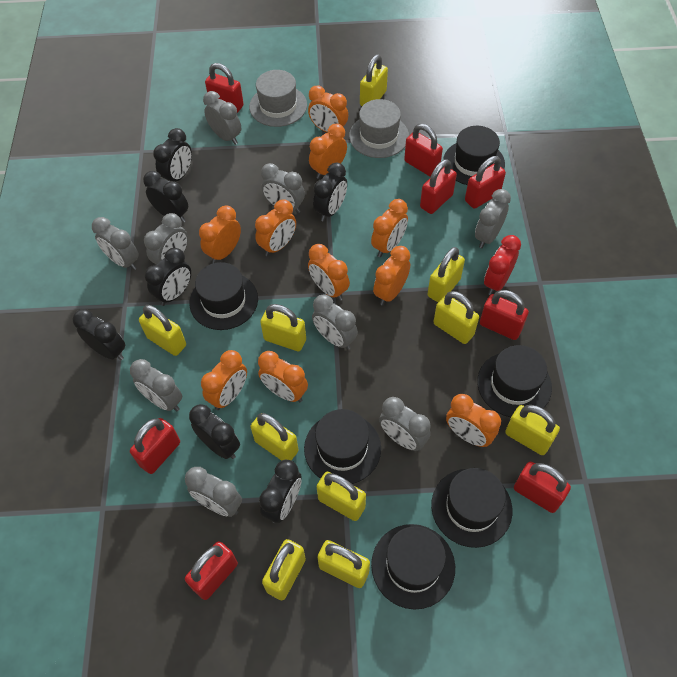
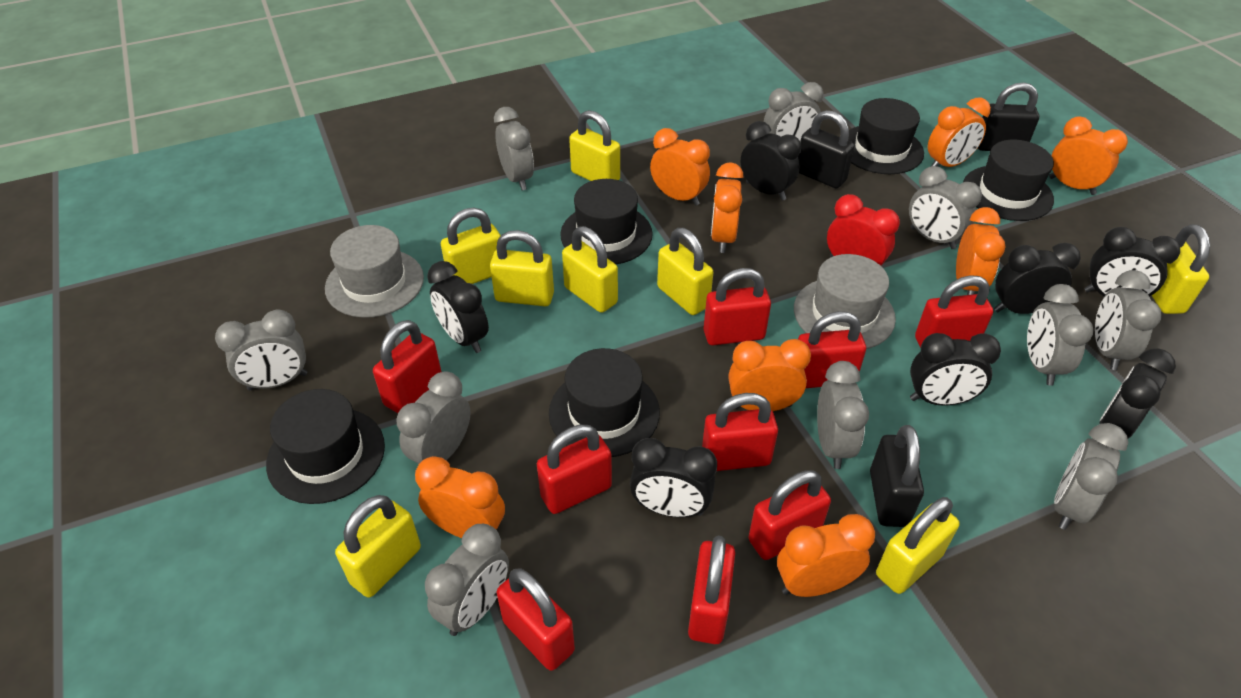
black hat: [189,262,258,330] [304,409,381,484] [371,524,455,610] [431,468,513,548] [443,126,505,185] [477,345,552,417] = 6 -> [266,389,385,504] [549,348,660,457] [560,179,653,264] [848,98,924,174] [963,140,1054,221] = 5
black padlock: none = 0 -> [798,110,855,188] [870,425,924,527] [978,82,1039,151] = 3
grey clock: [92,217,139,270] [130,359,182,412] [144,213,188,265] [185,467,242,517] [203,91,241,145] [261,163,305,213] [312,295,358,350] [379,397,431,451] [475,189,511,248] = 9 -> [215,310,307,391] [397,371,471,464] [425,524,509,636] [494,107,534,191] [764,82,823,141] [817,361,869,469] [909,166,982,249] [1027,284,1094,386] [1054,423,1128,530] [1095,270,1162,370] = 10
orange clock: [199,205,241,263] [201,350,247,410] [255,199,296,256] [258,351,308,402] [308,86,348,133] [308,244,350,300] [309,124,347,179] [371,199,408,257] [373,246,410,305] [446,394,501,447] = 10 -> [415,456,505,538] [650,128,710,206] [711,162,744,253] [729,339,811,411] [777,514,875,597] [928,98,991,167] [956,207,1006,295] [1049,116,1128,195] = 8
red padlock: [130,418,180,474] [185,541,238,600] [205,63,244,113] [404,124,443,177] [420,159,457,214] [465,156,506,209] [480,290,529,340] [514,462,571,513] = 8 -> [373,320,441,413] [497,568,575,671] [537,425,612,514] [688,535,735,644] [702,393,778,471] [703,268,771,345] [748,470,831,560] [798,311,866,388] [915,275,993,348] = 9
yellow padlock: [139,305,186,356] [251,413,298,461] [260,304,306,351] [262,539,306,600] [317,472,366,521] [317,540,370,588] [360,55,388,106] [428,247,465,302] [433,291,479,344] [505,405,560,455] = 10 -> [335,495,421,598] [441,208,501,284] [490,230,554,306] [562,226,618,313] [569,110,620,181] [657,228,713,315] [876,497,959,594] [1152,224,1210,314] = 8

